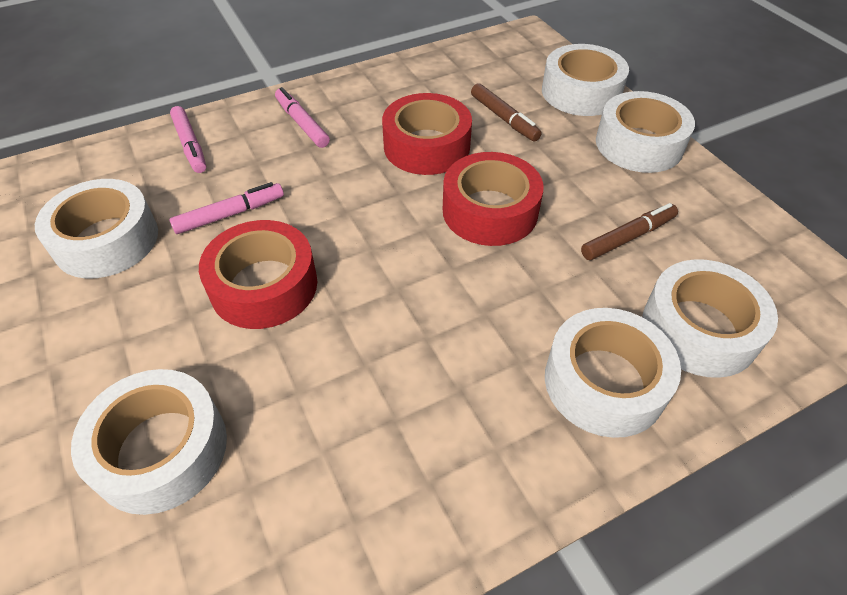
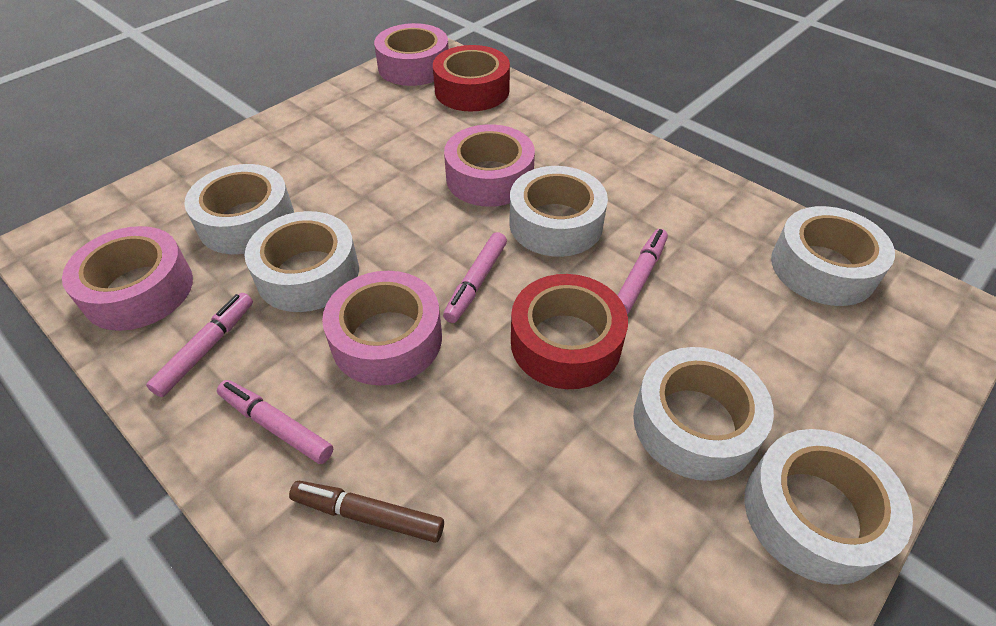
brown marker: [471,83,542,142] [581,203,678,260] = 2 -> [289,481,444,543] = 1
pink marker: [169,182,284,234] [170,106,206,173] [275,87,330,148] = 3 -> [146,293,253,397] [217,380,333,464] [443,232,507,323] [617,229,668,314] = 4
pink tape: none = 0 -> [62,226,193,331] [322,271,442,385] [374,23,449,86] [444,124,535,207] = 4
red tape: [199,220,317,329] [382,93,472,175] [443,152,544,246] = 3 -> [433,45,510,112] [511,274,628,389] = 2

